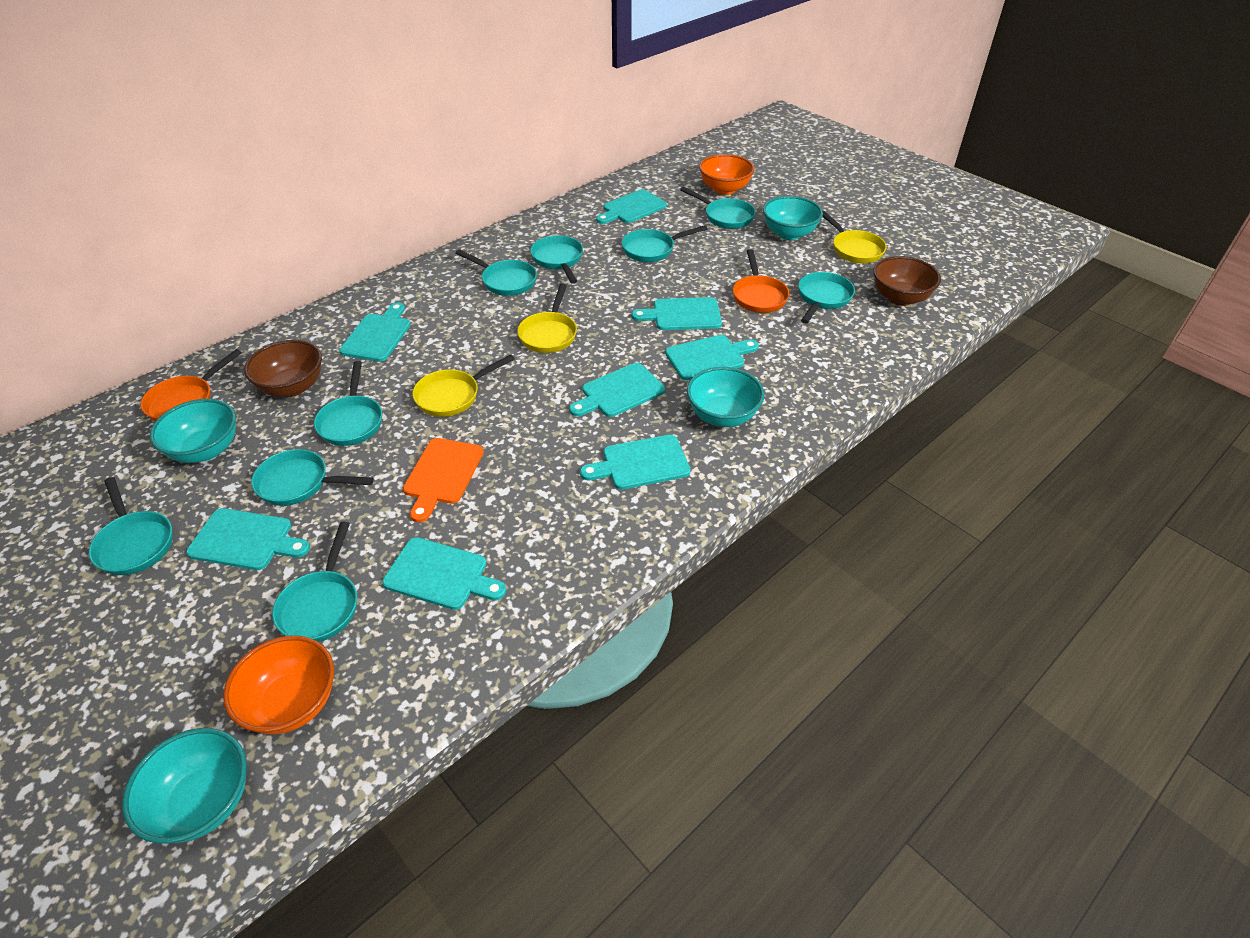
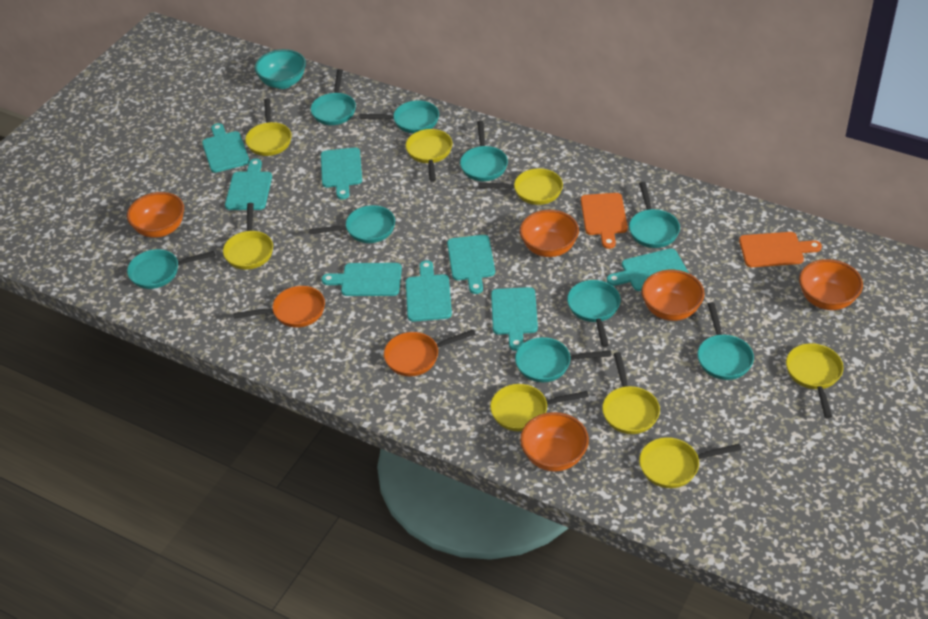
brown bowl: [244,340,322,397] [873,256,941,306] = 2 -> none = 0
orange bowl: [223,636,334,734] [699,154,755,195] = 2 -> [127,192,184,238] [520,210,579,257] [520,412,589,472] [641,270,705,321] [799,259,863,310] = 5
orange cutting board: [403,438,484,522] = 1 -> [581,193,628,249] [739,232,822,267] = 2
turquoise bowl: [122,728,247,844] [150,399,236,463] [687,367,765,427] [763,196,823,240] = 4 -> [255,49,306,89] = 1
yellow pan: [412,354,515,417] [517,284,577,353] [823,210,887,263] = 3 -> [223,203,273,270] [245,98,292,156] [406,129,452,182] [478,168,563,205] [490,384,589,431] [602,352,660,434] [639,437,741,488] [786,343,844,418] = 8

